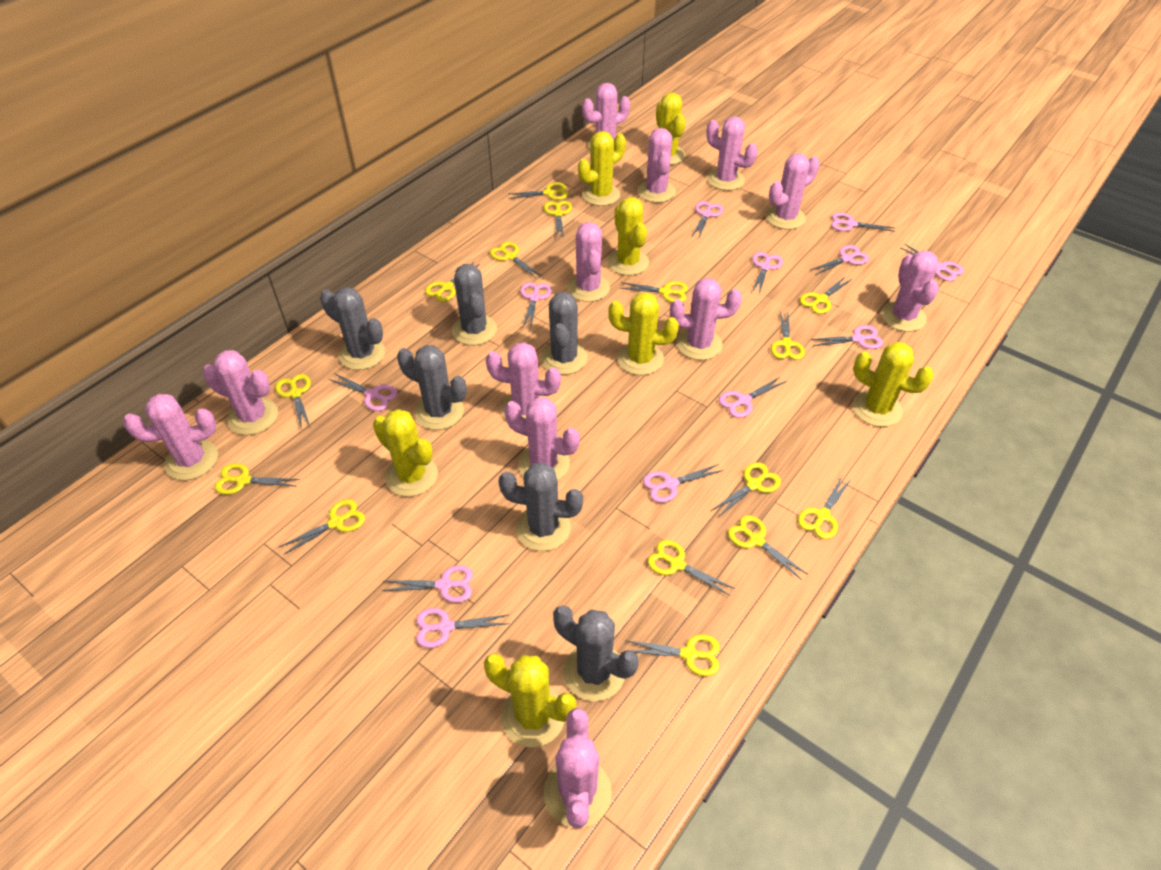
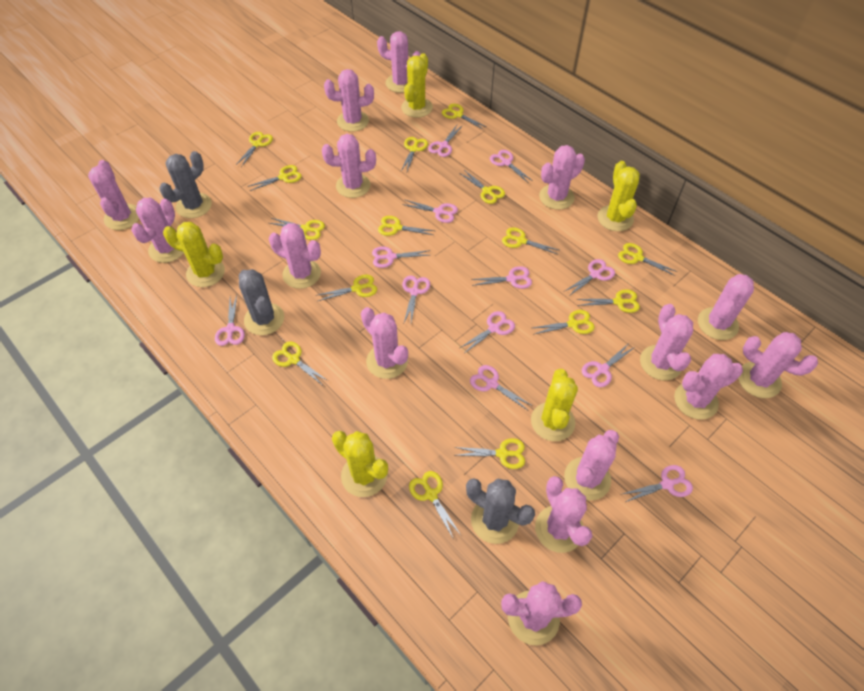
grey cactus: [320,287,385,370] [397,345,467,430] [452,264,497,345] [498,462,583,551] [541,292,588,375] [553,605,639,701] = 6 -> [160,151,212,218] [239,269,284,335] [466,478,535,544] = 3
pink cactus: [123,394,218,480] [203,350,278,435] [486,342,561,419] [504,397,580,480] [544,708,612,828] [567,222,610,302] [582,83,630,149] [638,128,676,203] [670,278,742,360] [706,117,758,191] [766,153,820,230] [881,250,939,332] = 12 -> [88,160,139,230] [131,198,184,263] [269,223,321,289] [322,134,376,198] [324,69,374,132] [361,307,408,379] [377,31,421,93] [501,581,582,645] [535,476,592,553] [539,145,585,210] [564,430,619,500] [640,304,693,380] [674,354,743,420] [698,274,754,340] [738,332,818,398] = 15
yellow cactus: [373,409,438,497] [484,654,577,747] [578,131,626,206] [607,197,649,276] [608,292,679,375] [656,93,686,165] [853,342,934,427] = 7 -> [163,222,225,287] [332,431,388,497] [401,53,433,118] [531,369,578,441] [597,161,640,231] = 5

